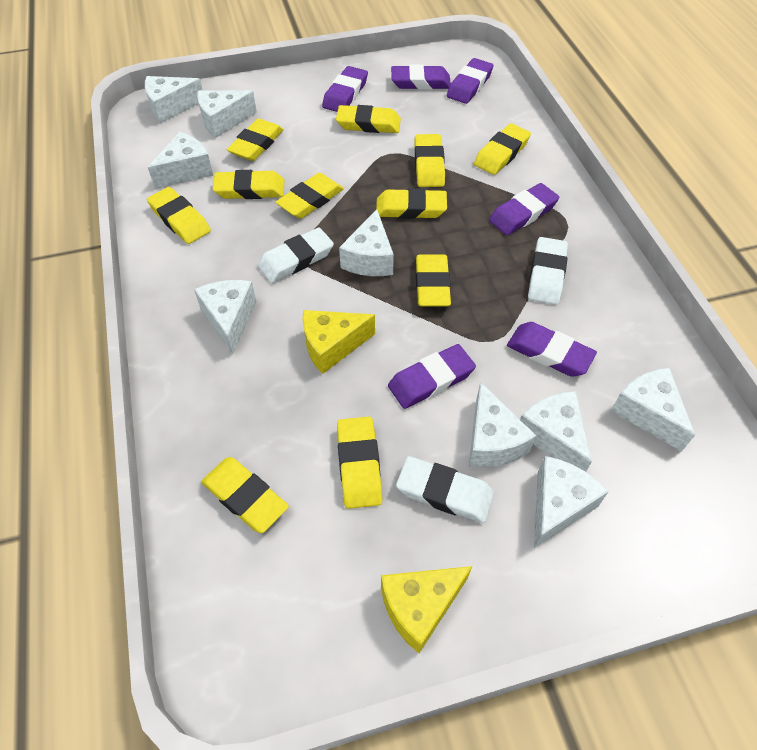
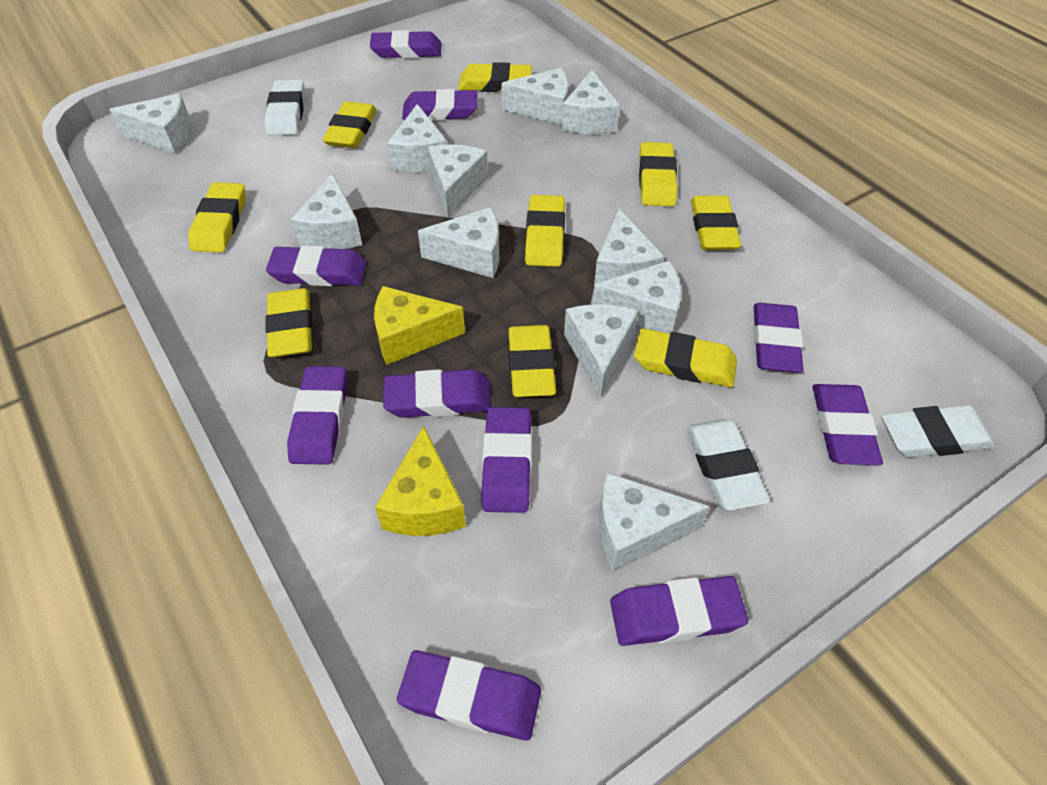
purple eraser: [322,66,368,112] [388,344,476,409] [391,65,451,90] [447,58,494,104] [489,183,559,235] [507,322,597,377] = 6 -> [266,245,367,286] [287,366,347,465] [370,30,442,58] [383,369,492,418] [397,650,541,741] [402,89,478,120] [482,407,532,513] [610,576,748,646] [753,303,804,373] [813,384,883,465] = 10
white cheese: [145,76,202,123] [148,132,213,189] [194,280,256,354] [197,90,257,138] [339,209,394,276] [469,382,537,468] [520,391,592,471] [534,456,609,548] [611,368,695,452] = 9 -> [109,94,192,154] [291,173,362,249] [387,104,447,173] [418,207,499,278] [428,144,488,218] [501,68,569,125] [562,70,620,135] [564,304,638,398] [593,260,681,334] [594,209,665,285] [599,473,710,572] = 11
yellow eraser: [147,187,211,244] [201,457,289,533] [213,170,284,199] [227,119,284,161] [276,173,344,219] [336,105,401,133] [337,417,382,509] [376,188,447,219] [415,134,445,187] [416,254,451,306] [474,123,531,175] = 11 -> [189,182,245,253] [265,288,312,357] [322,101,377,148] [458,62,532,92] [508,325,556,397] [525,195,565,267] [634,328,737,387] [639,142,677,206] [691,195,741,250] = 9

